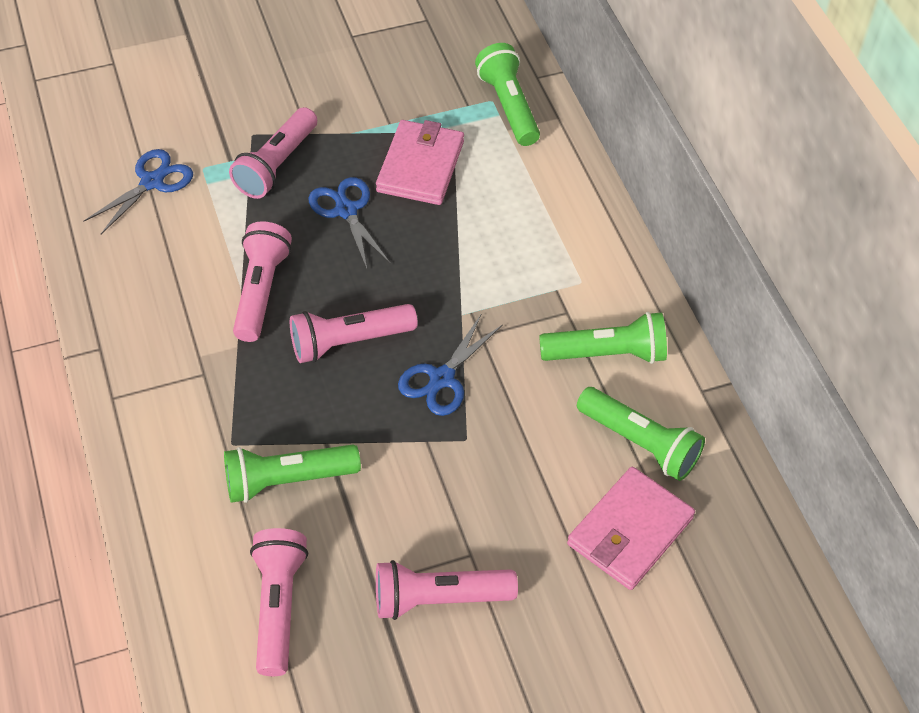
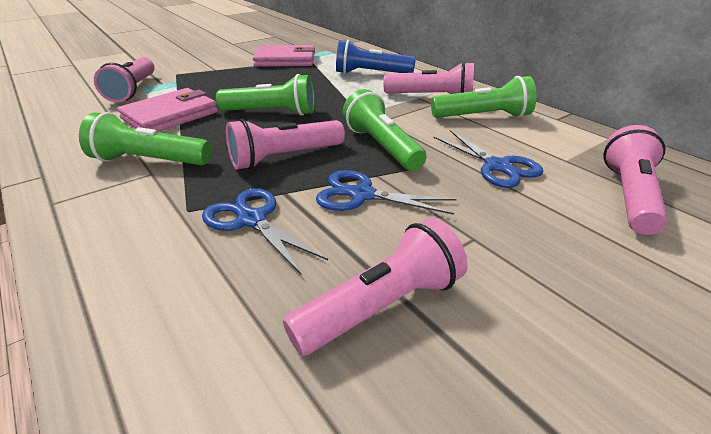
blue flashlight: none = 0 -> [336,40,416,74] = 1

